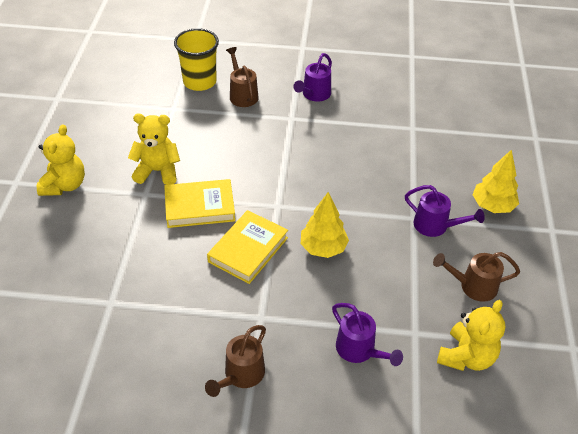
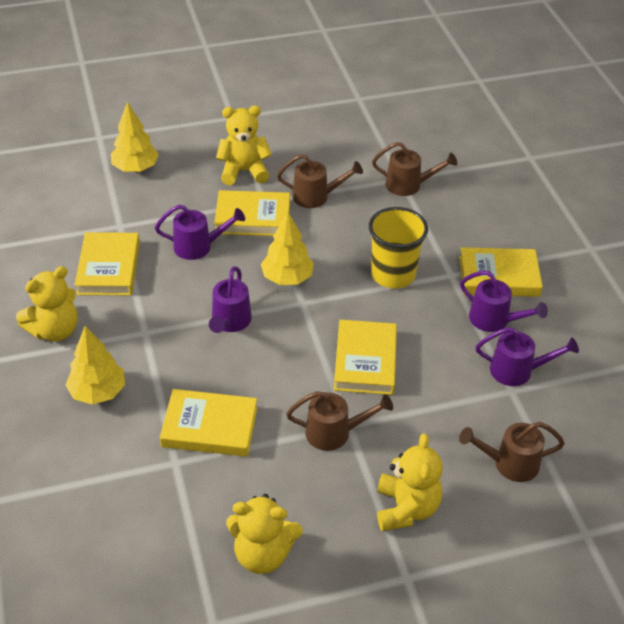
brown watering can: [205,325,266,397] [226,47,258,107] [433,252,520,302] = 3 -> [277,154,363,208] [286,391,393,451] [372,142,457,196] [459,422,565,482] = 4
purple watering can: [293,53,332,101] [332,303,403,366] [405,185,485,237] = 3 -> [155,205,245,260] [209,266,252,333] [460,271,548,332] [476,327,579,386] = 4
yellow book: [164,179,235,228] [207,210,288,284] = 2 -> [75,232,140,295] [160,389,257,457] [214,190,290,236] [334,320,397,395] [459,247,543,297] = 5
yellow teddy bear: [37,124,85,196] [128,113,180,185] [437,300,505,371] = 3 -> [16,266,77,341] [216,105,272,185] [226,494,303,574] [377,433,443,531] = 4
yellow tree: [301,192,349,258] [472,149,519,213] = 2 -> [65,326,125,405] [111,102,159,172] [261,212,314,285] = 3

